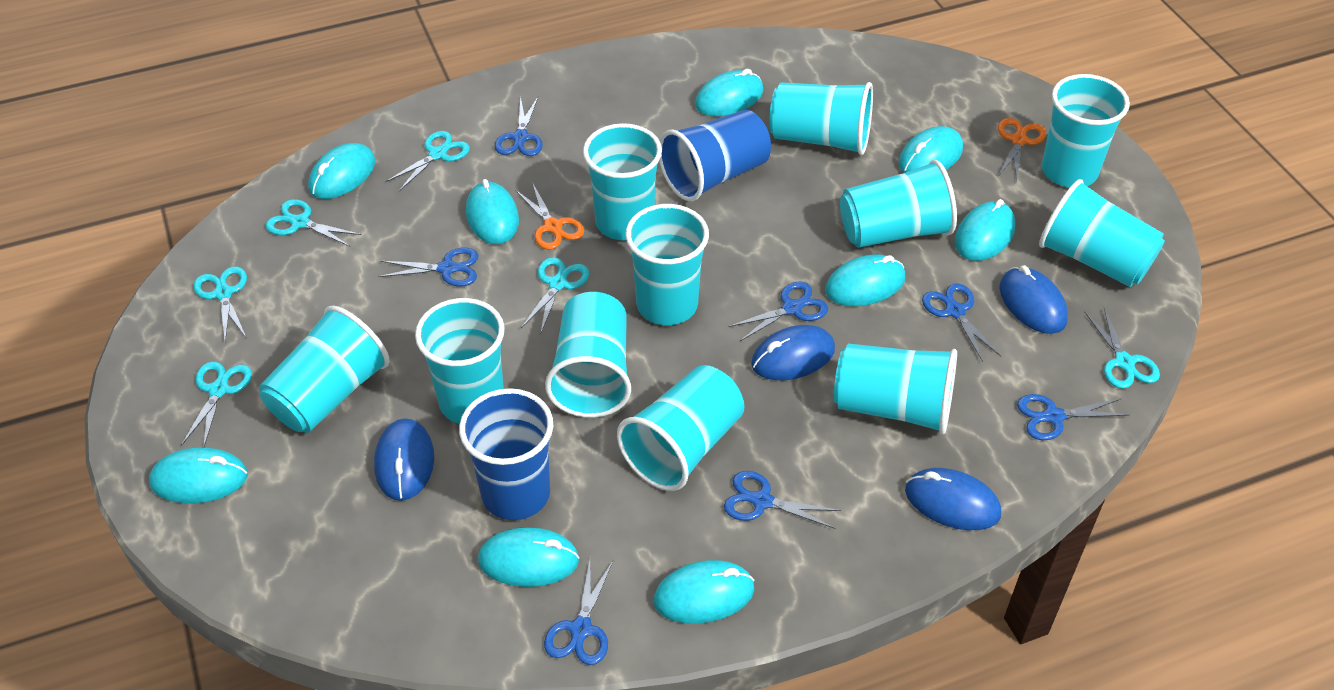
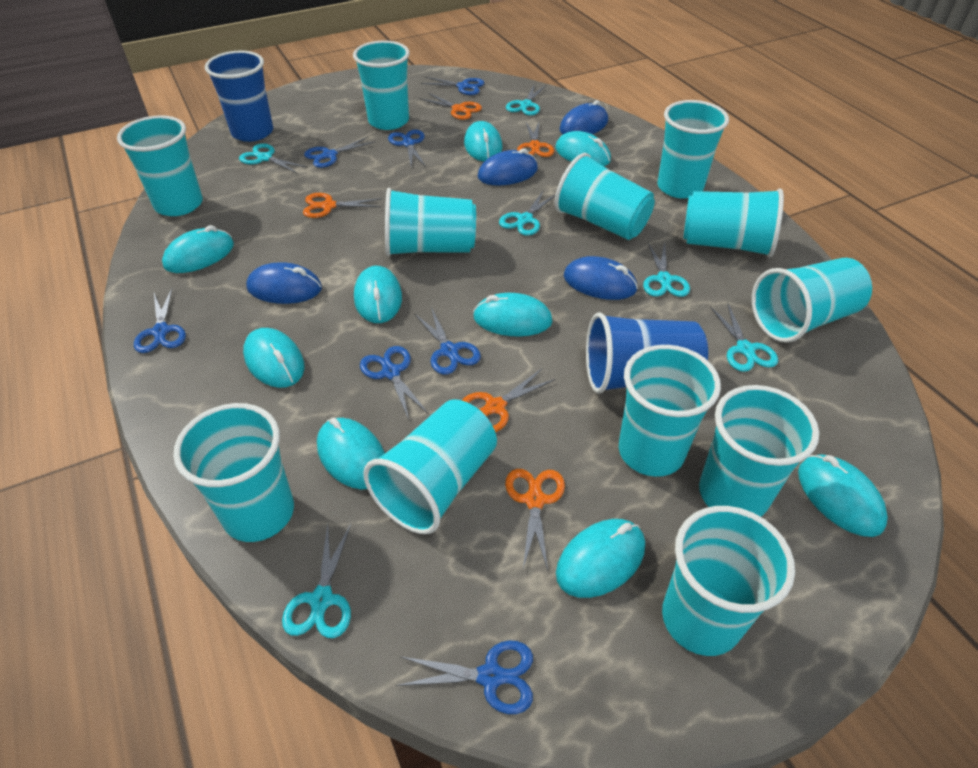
orange scissors: [515,182,584,250] [998,118,1046,180] = 2 -> [303,193,382,218] [421,93,482,120] [462,369,556,432] [505,469,565,571] [517,120,554,157] = 5
turquoise cup: [259,306,390,433] [415,298,505,424] [545,292,631,418] [583,123,662,240] [617,365,745,491] [626,204,709,325] [769,82,873,155] [834,343,957,434] [840,160,957,248] [1039,179,1165,287] [1042,74,1130,188] = 11 -> [117,115,203,216] [173,403,294,542] [353,40,410,130] [363,399,497,534] [385,188,476,257] [555,153,655,240] [619,345,721,477] [657,100,729,199] [662,506,795,656] [683,188,784,257] [699,385,819,517] [752,258,872,343] = 12

